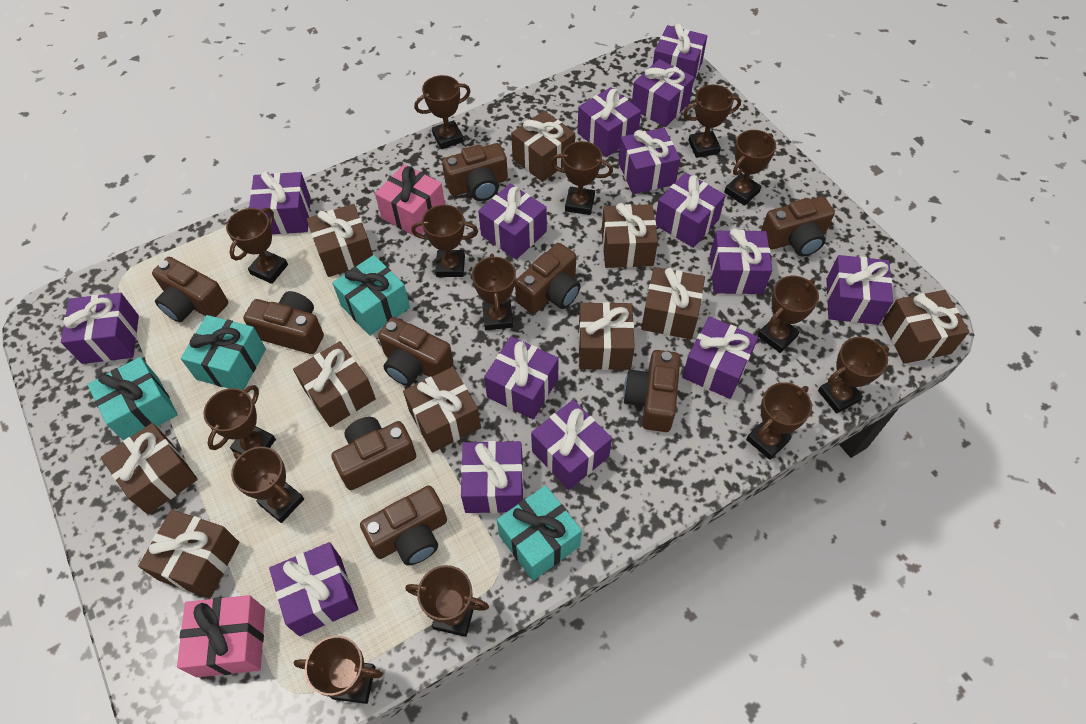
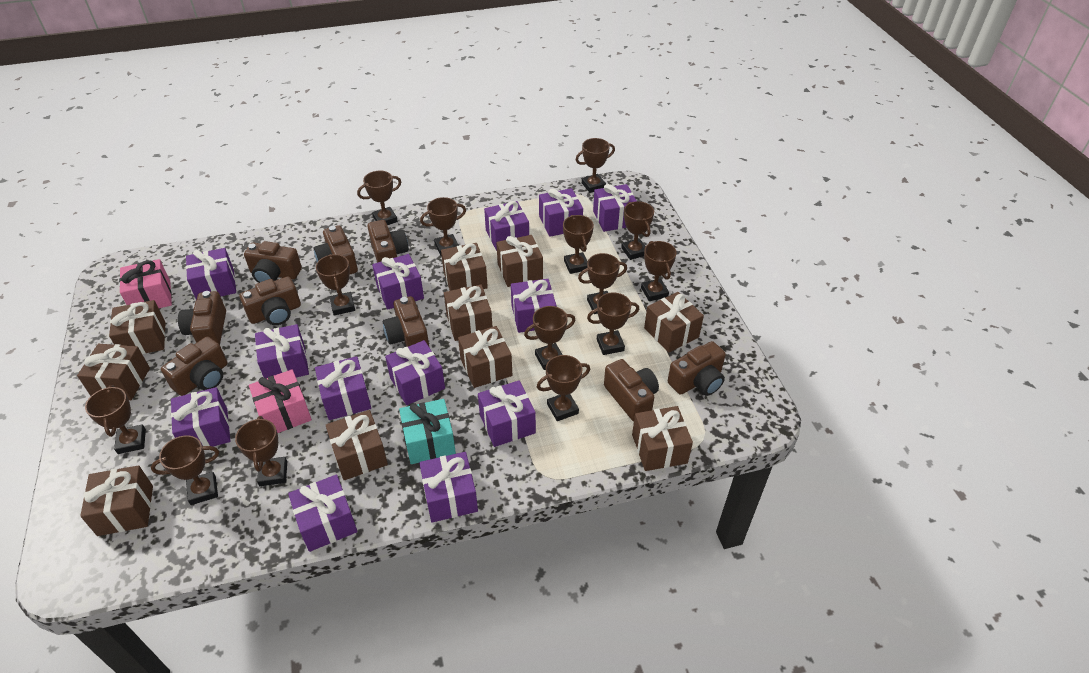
purple gift: [61,293,139,364] [249,171,311,234] [269,542,358,636] [461,441,524,513] [478,184,547,259] [484,336,559,420] [531,400,612,490] [577,87,641,157] [618,128,680,194] [632,59,694,127] [653,24,707,80] [655,172,726,248] [682,316,758,399] [710,229,772,294] [826,255,893,325] = 15 -> [171,387,230,447] [186,248,236,300] [255,324,309,378] [288,474,357,552] [315,356,371,420] [372,254,424,309] [385,340,445,405] [419,452,478,522] [478,380,536,447] [484,201,529,251] [511,279,557,333] [539,188,583,237] [593,184,637,232] = 13
turquoise gift: [87,357,178,441] [180,315,266,390] [332,255,410,336] [497,485,582,581] = 4 -> [399,399,456,464] = 1

